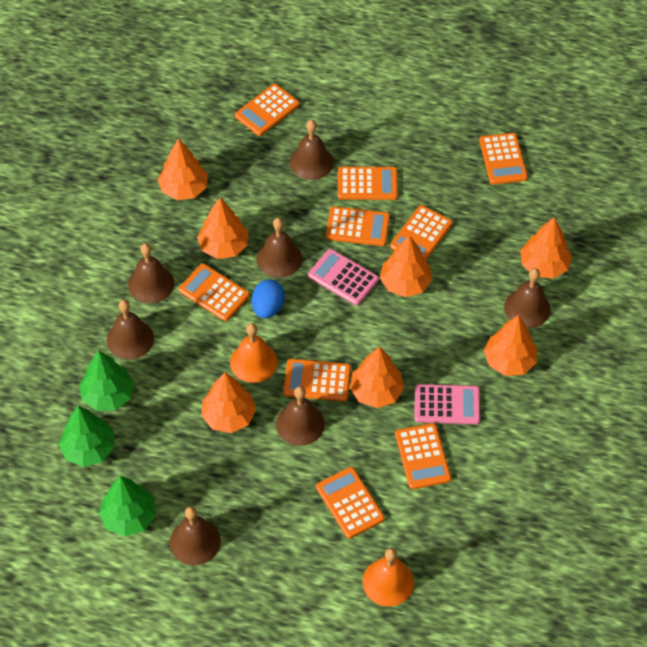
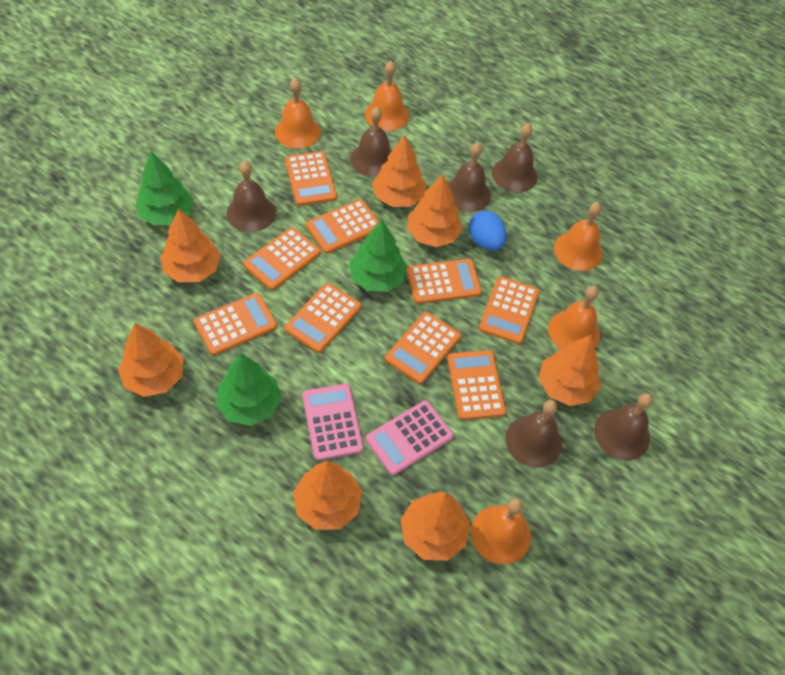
brown bell: [107,300,154,360] [128,243,174,303] [170,506,221,565] [257,218,302,278] [276,386,325,446] [290,120,334,180] [504,268,551,328] = 7 -> [227,161,276,232] [351,107,392,177] [447,142,491,212] [492,123,538,193] [506,400,562,468] [594,393,653,460] = 6
orange bell: [230,323,278,383] [362,548,414,606] = 2 -> [275,78,321,149] [365,61,409,131] [471,498,531,564] [548,286,600,349] [554,202,603,271] = 5

